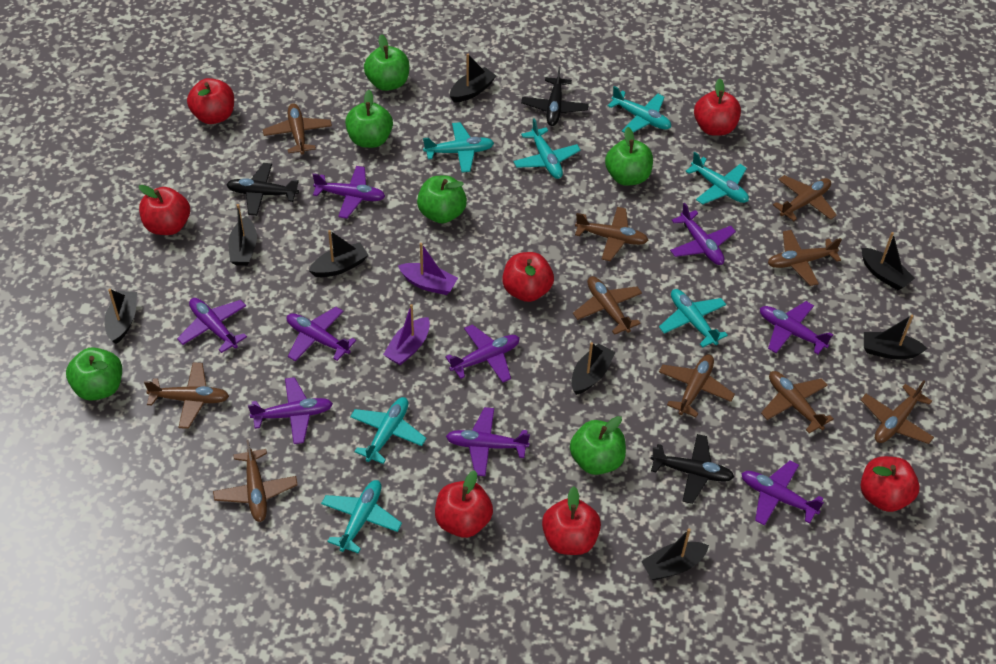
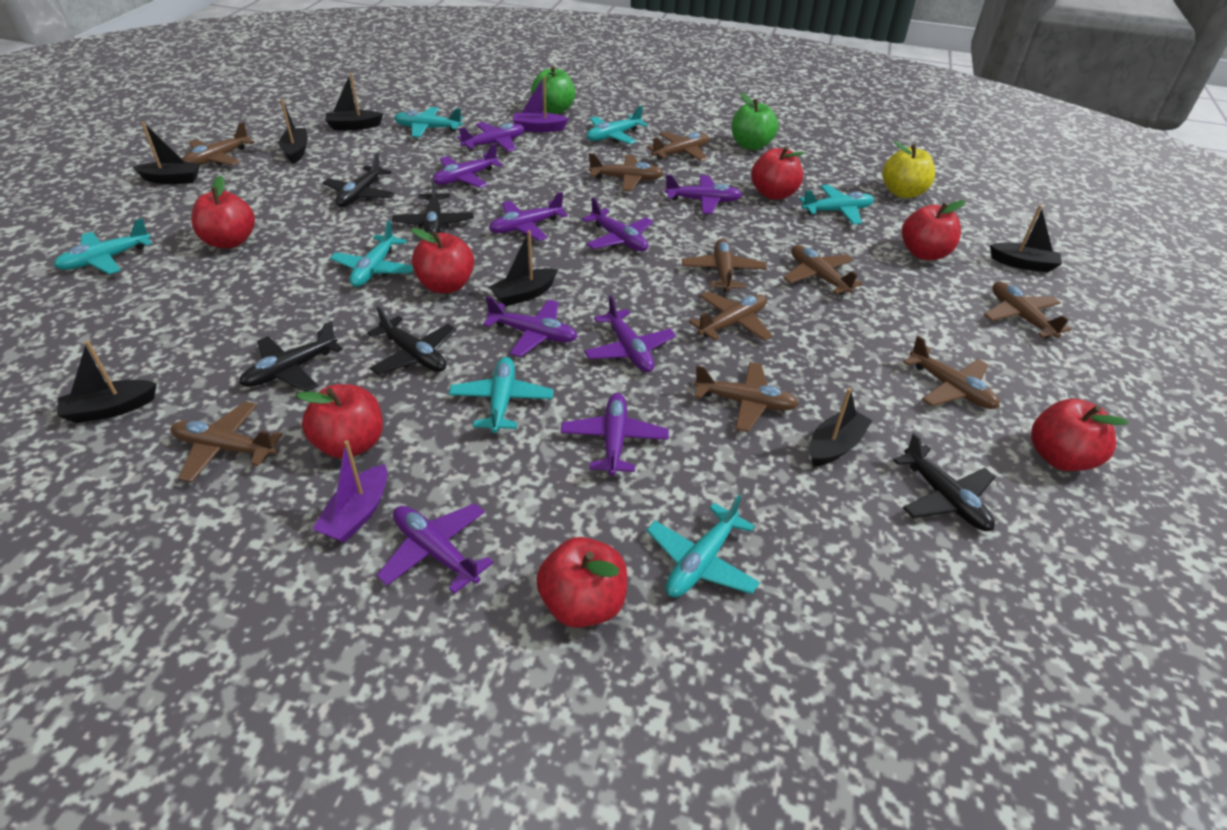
black boat: [104,289,137,344] [228,204,257,266] [309,230,368,277] [450,54,496,102] [572,342,615,395] [641,528,709,580] [861,232,915,290] [864,315,928,359] = 8 -> [57,341,157,423] [133,122,200,184] [279,99,308,164] [325,73,383,130] [489,231,558,307] [810,388,873,467] [990,205,1062,273] = 7
black plane: [226,163,299,216] [521,66,589,126] [651,434,734,504] = 3 -> [239,321,343,392] [323,153,395,207] [367,306,456,375] [392,178,474,235] [893,432,995,531] = 5
green apple: [66,347,122,401] [345,90,393,148] [364,34,409,91] [417,176,467,223] [570,416,626,475] [605,127,653,186] = 6 -> [531,66,576,114] [732,93,779,150] = 2
yellow apple: none = 0 -> [882,142,935,198] = 1

